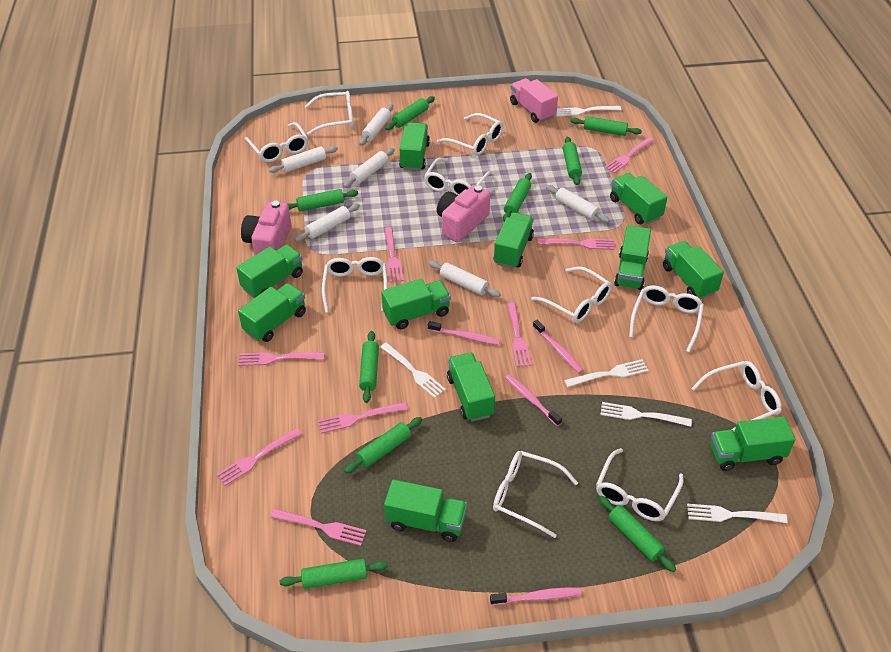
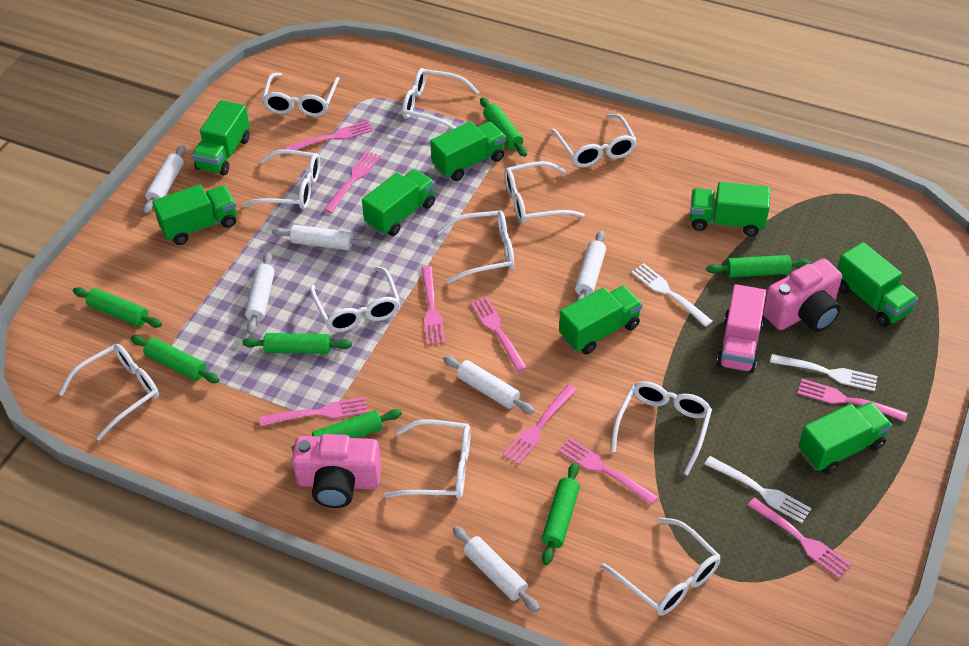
green rolling pin: [279,559,388,589] [287,189,358,212] [344,417,422,474] [359,331,379,403] [385,96,435,130] [503,173,532,221] [563,137,582,185] [570,116,642,136] [599,496,676,572] = 9 -> [73,287,162,328] [131,335,220,383] [242,333,352,354] [292,409,402,451] [480,97,527,157] [542,463,580,565] [706,255,811,277] = 7
green truck: [236,245,303,298] [238,283,306,342] [381,279,451,329] [384,480,467,542] [399,123,430,171] [447,353,495,421] [493,213,534,269] [610,173,668,224] [614,225,651,290] [663,241,724,299] [710,416,796,471] = 11 -> [152,184,237,245] [192,100,250,176] [362,169,435,236] [430,121,506,181] [559,286,643,354] [690,182,770,236] [799,402,892,474] [837,242,918,327] = 8
pink fork: [216,428,302,486] [238,352,324,366] [270,509,367,546] [318,402,408,434] [384,227,404,282] [507,303,531,367] [538,238,614,250] [604,137,654,173] = 8 -> [259,397,368,426] [284,120,373,150] [324,151,381,213] [421,266,445,345] [470,296,527,372] [503,385,577,465] [558,438,658,505] [748,498,852,579] [797,379,907,421] = 9
pink toothbrush: [428,321,500,345] [490,588,581,605] [505,374,562,426] [533,320,583,373] = 4 -> none = 0
white fork: [380,342,446,398] [556,106,621,116] [564,359,649,387] [600,402,692,427] [687,504,787,523] = 5 -> [631,263,713,327] [705,456,812,523] [770,354,878,391] = 3
white glasses: [245,122,308,162] [305,91,353,135] [322,257,388,313] [424,158,492,195] [437,113,503,156] [493,451,578,538] [531,266,612,323] [596,448,684,521] [629,285,704,353] [691,361,782,431] = 10 -> [59,344,159,440] [242,150,320,209] [262,73,340,117] [310,266,400,332] [384,420,471,499] [402,68,479,130] [437,210,514,283] [504,161,585,224] [551,114,637,168] [601,517,721,616] [611,381,712,475] = 11

